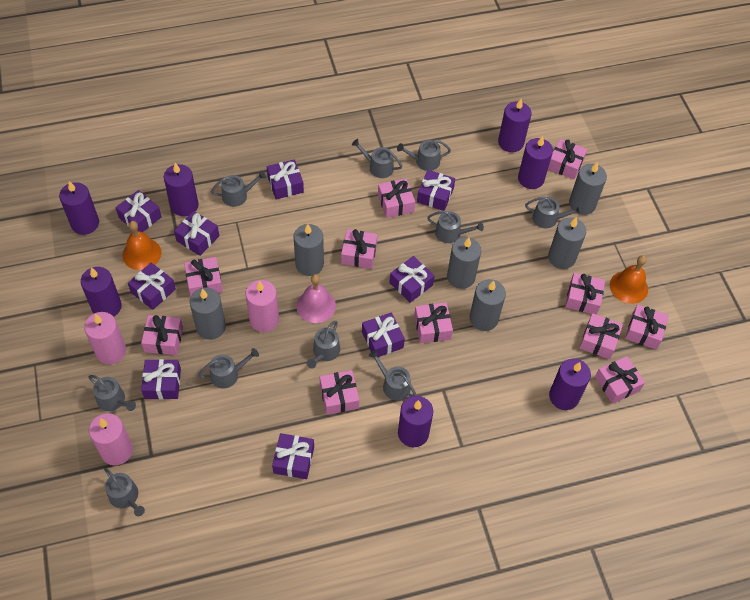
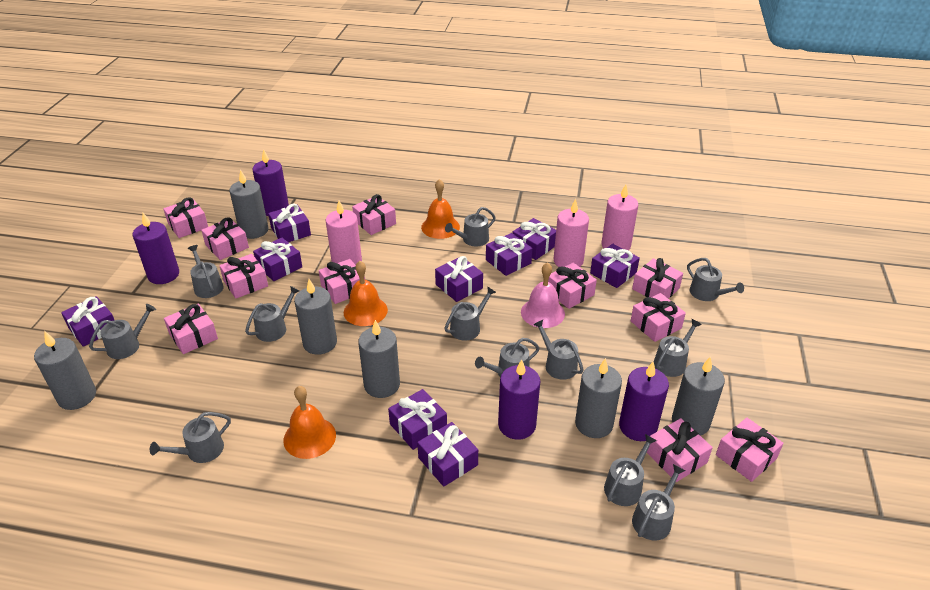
grey watering can: [88,375,136,411] [104,468,145,516] [198,348,259,388] [211,171,266,207] [307,321,340,369] [352,139,402,178] [369,350,417,401] [397,140,451,171] [427,211,484,243] [525,196,583,228] = 10 -> [89,304,156,359] [150,412,231,463] [188,245,224,298] [245,286,299,342] [444,286,496,341] [445,207,496,247] [475,338,540,377] [533,320,584,380] [604,434,657,506] [632,464,686,541] [654,319,702,377] [687,258,744,301] = 12
orange bell: [123,221,161,270] [610,255,648,304] = 2 -> [283,386,336,459] [344,261,388,326] [421,179,460,239] = 3
purple candle: [59,181,99,235] [81,267,122,316] [164,163,199,216] [398,396,433,447] [498,99,532,152] [518,136,553,189] [549,359,591,410] = 7 -> [132,213,179,284] [253,149,289,216] [498,359,540,440] [619,362,669,441] = 4

